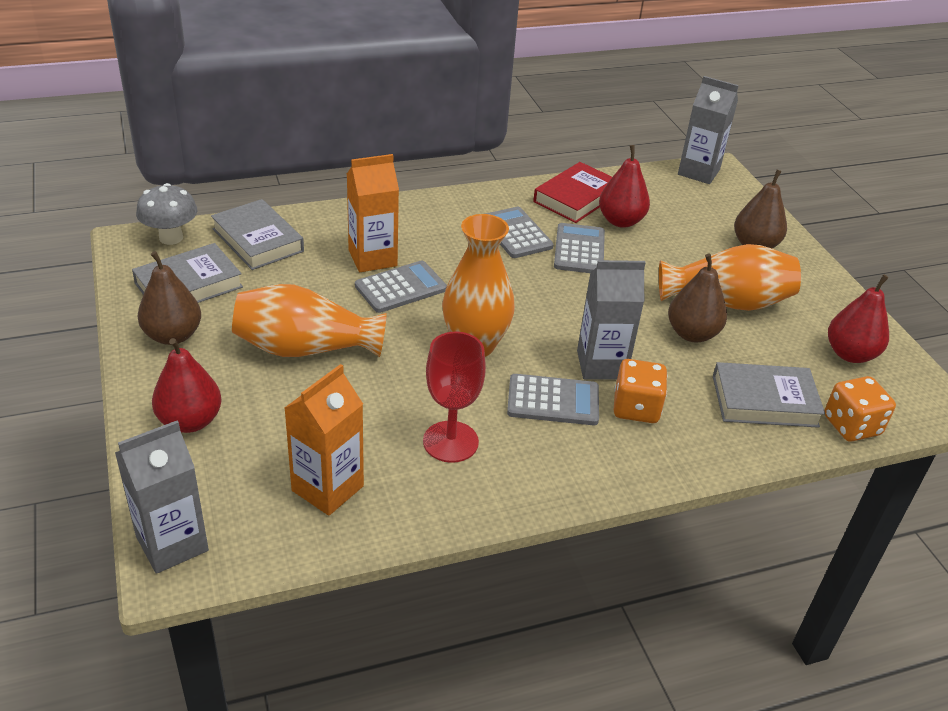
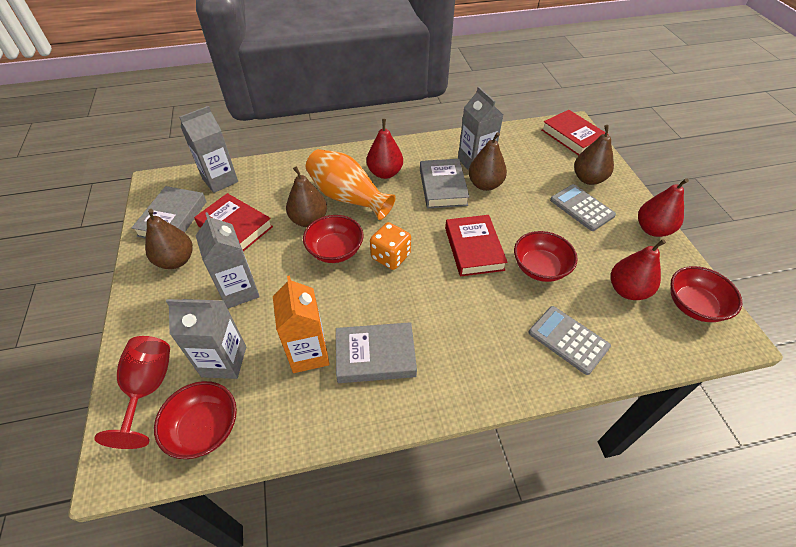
brown pear: [138,251,201,345] [668,254,727,342] [734,170,787,248] = 3 -> [145,209,193,269] [286,167,327,227] [468,132,507,191] [574,125,614,185] = 4
grey calculator: [355,260,447,313] [486,207,554,258] [507,374,599,425] [554,223,605,273] = 4 -> [529,306,611,375] [550,184,616,231] = 2
grey carton: [115,420,209,574] [577,260,646,380] [678,76,739,184] = 3 -> [166,299,246,379] [179,106,238,193] [196,212,260,308] [458,87,503,171] = 4
grey mushroom: [136,183,197,245] = 1 -> none = 0
orange carton: [285,364,364,516] [347,154,399,272] = 2 -> [273,276,330,373] = 1
orange dice: [614,359,667,423] [824,376,896,442] = 2 -> [370,222,411,270] = 1
orange vase: [232,284,387,357] [442,214,515,357] [659,244,801,311] = 3 -> [306,149,396,220] = 1
red book: [533,162,612,223] = 1 -> [194,193,273,251] [445,215,508,277] [542,110,609,156] = 3
red bowl: none = 0 -> [154,381,237,459] [303,215,364,263] [514,231,578,282] [670,266,742,322] = 4

